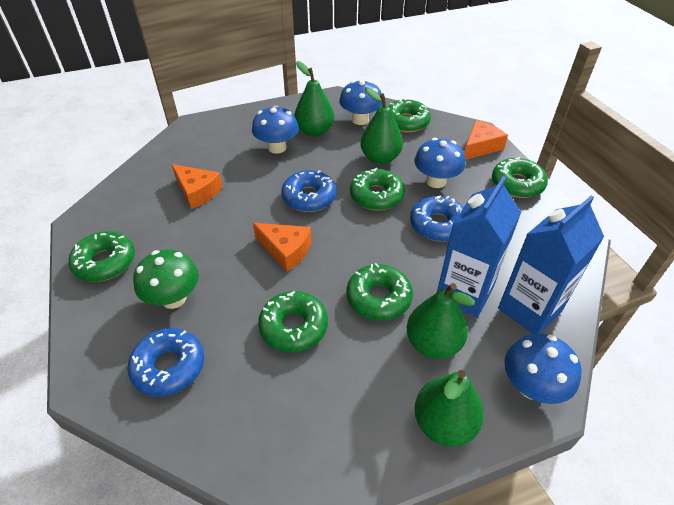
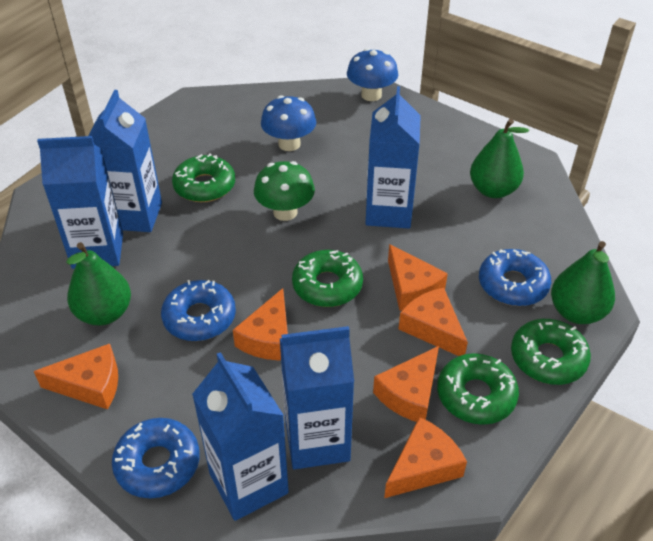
blue carton: [437,176,521,318] [498,196,604,334] = 2 -> [37,136,123,269] [89,90,162,232] [192,352,289,521] [280,326,354,469] [365,86,421,229] = 5
blue mushroom: [252,105,299,154] [339,80,383,125] [414,138,465,188] [504,333,582,404] = 4 -> [261,95,316,151] [347,48,398,101] = 2
green donut: [68,231,135,282] [258,291,328,353] [346,263,413,321] [350,168,405,211] [388,98,431,133] [492,157,548,198] = 6 -> [172,154,235,202] [292,250,363,307] [437,353,519,425] [511,319,591,385] = 4
green pear: [294,61,334,137] [360,87,403,164] [407,283,475,359] [414,370,484,447] = 4 -> [66,242,131,325] [470,119,529,198] [551,241,615,324] = 3
orange cheese: [172,164,223,209] [253,223,311,272] [464,120,508,160] = 3 -> [34,344,118,409] [233,288,288,360] [373,346,439,422] [384,417,467,498] [388,244,448,311] [399,288,468,356] = 6

